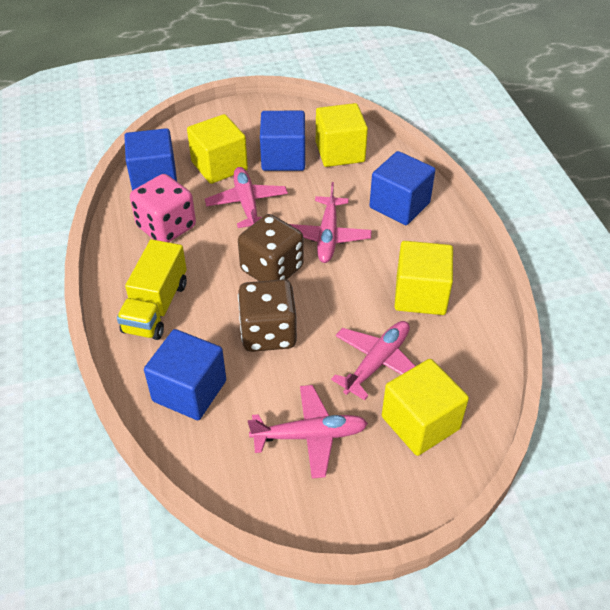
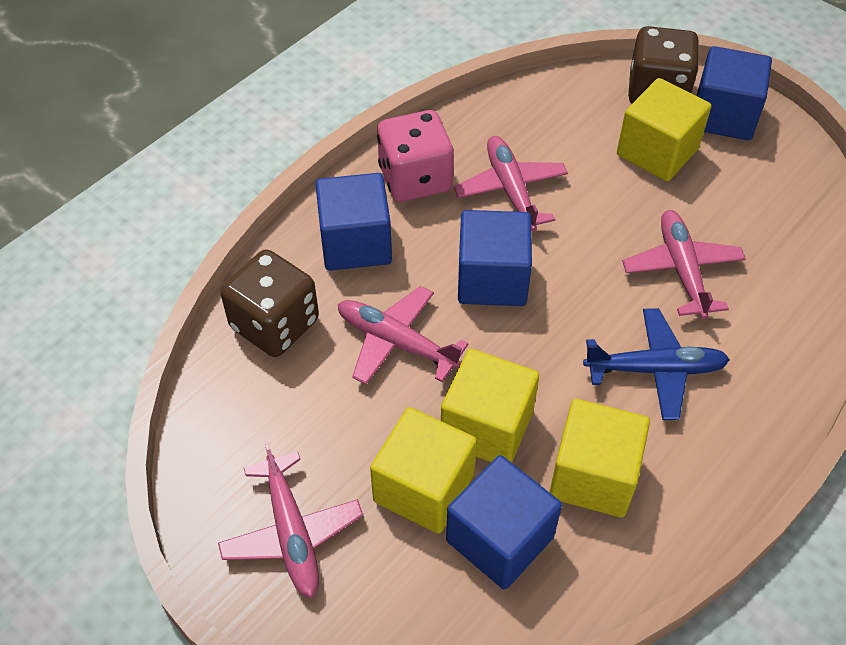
blue plane: none = 0 -> [583,308,730,420] = 1
yellow truck: [117,239,187,340] = 1 -> none = 0

